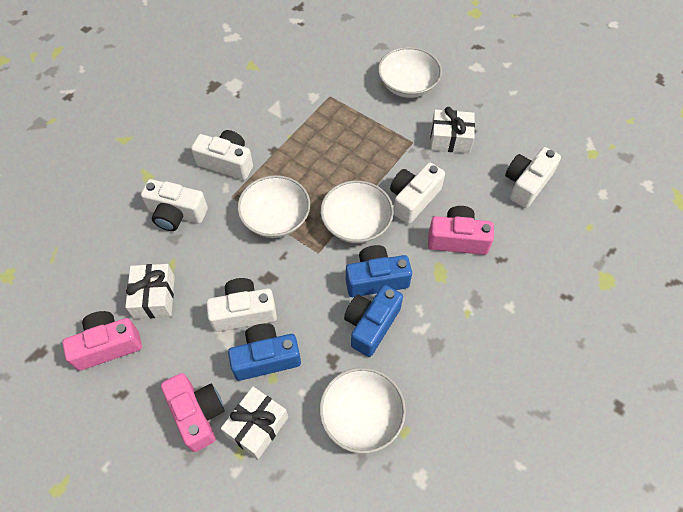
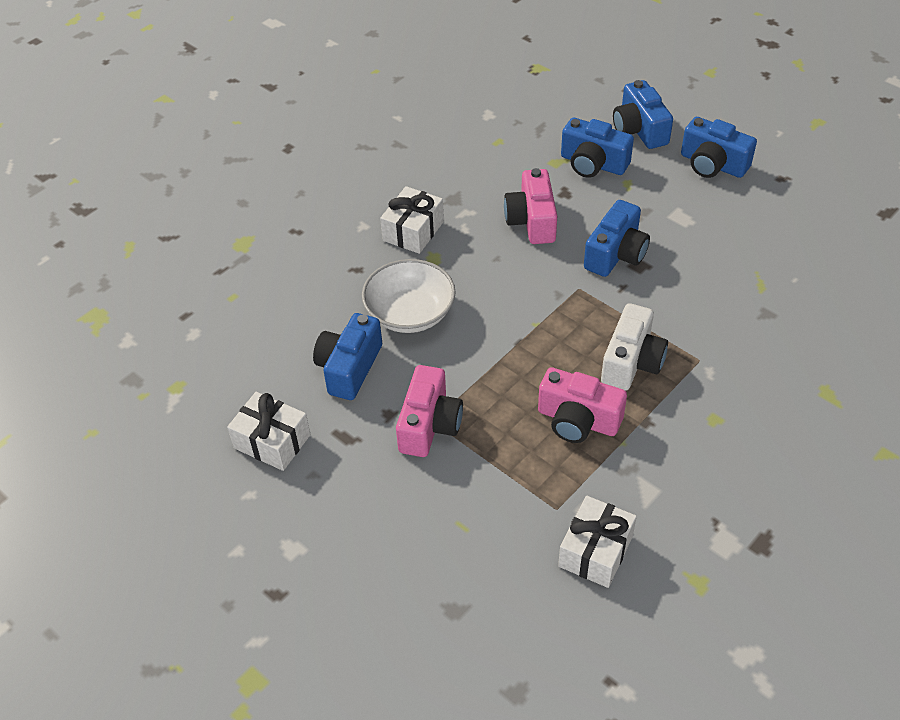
blue camera: [228,323,301,381] [344,285,403,357] [346,245,412,297] = 3 -> [313,313,382,400] [561,118,634,178] [584,200,650,277] [613,80,673,149] [681,117,757,178] = 5
white bowl: [238,175,310,238] [319,368,406,454] [320,180,394,243] [378,47,442,98] = 4 -> [362,259,456,333] = 1
white camera: [141,179,208,231] [191,130,253,180] [206,278,277,332] [390,162,445,224] [505,147,561,208] = 5 -> [601,303,668,391] = 1

